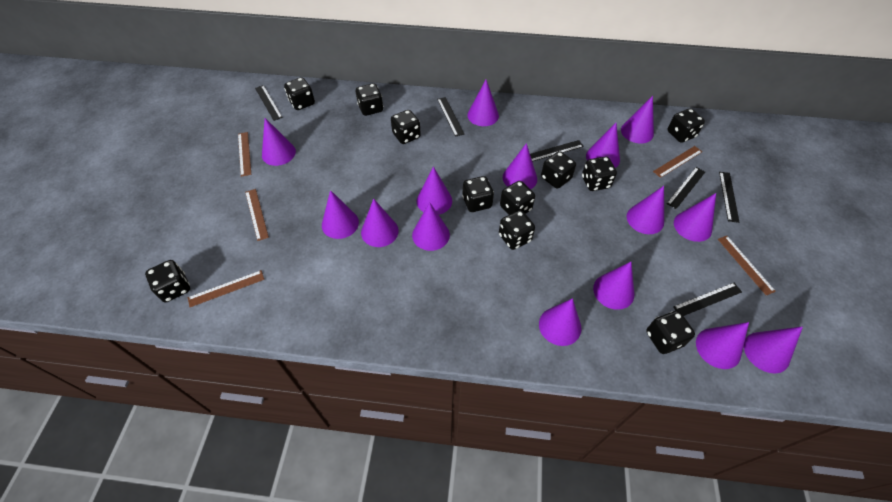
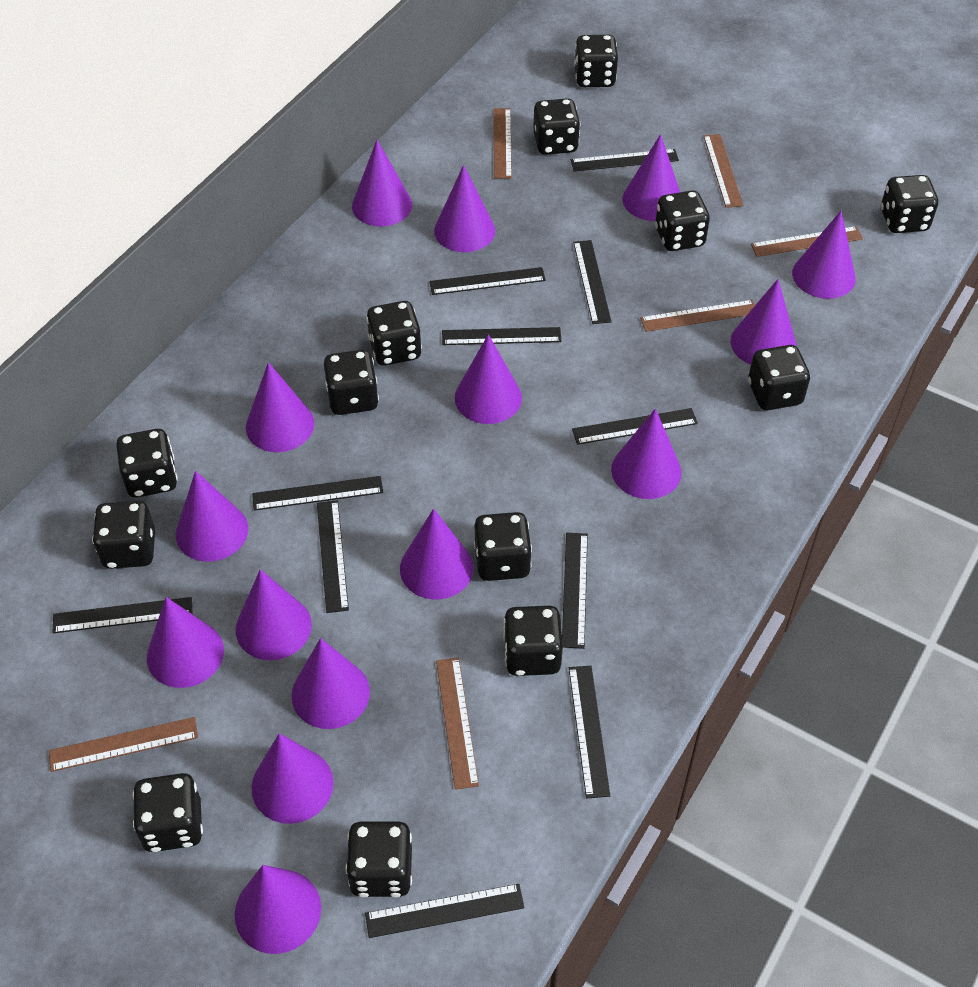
black dice: [145,260,190,302] [284,77,315,110] [356,83,383,116] [391,110,421,144] [462,176,494,212] [499,210,535,250] [500,181,535,215] [541,151,576,189] [582,157,617,191] [646,311,695,354] [667,109,705,143] = 11 -> [92,501,155,569] [116,429,178,498] [133,773,203,852] [324,350,379,415] [346,822,412,897] [366,301,422,366] [474,512,532,581] [503,606,563,676] [533,98,580,155] [574,35,618,87] [655,191,710,251] [748,345,810,410] [881,175,938,233] = 13
black ruler: [255,85,283,121] [437,97,464,137] [530,140,584,162] [667,167,705,209] [673,283,742,316] [719,172,739,223] = 6 -> [52,597,192,633] [252,476,383,511] [317,500,349,613] [365,884,524,938] [429,267,546,295] [442,327,562,345] [562,533,588,649] [569,666,610,798] [571,149,679,172] [572,408,698,445] [573,240,611,324] = 11
brown ruler: [188,270,264,307] [238,132,251,177] [245,189,269,241] [653,146,702,178] [718,236,776,295] = 5 -> [49,717,198,772] [436,657,479,790] [494,108,512,179] [640,300,755,332] [704,134,743,208] [751,226,863,257] = 6

